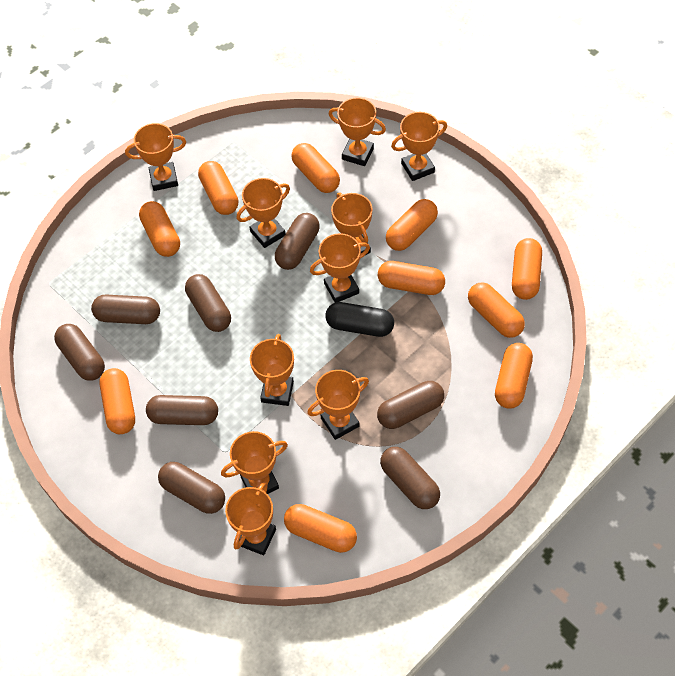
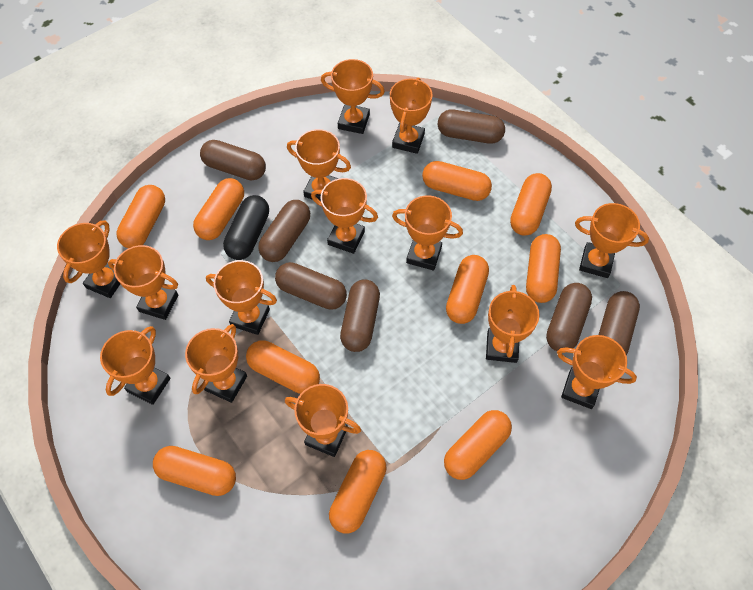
brown capsule: [54,324,105,381] [91,295,160,324] [146,395,218,425] [158,462,225,514] [185,274,231,332] [275,213,320,270] [377,381,444,429] [380,447,440,509] = 8 -> [200,140,266,180] [258,200,310,262] [275,262,347,310] [340,279,380,352] [438,109,505,144] [546,283,592,351] [598,291,640,355] = 7
orange trophy: [125,123,186,191] [221,431,288,494] [225,482,276,555] [237,178,290,248] [250,334,294,406] [307,370,369,440] [310,233,370,303] [329,98,386,166] [331,193,372,255] [391,112,447,181] = 10 -> [57,220,120,298] [100,326,170,405] [108,245,178,320] [185,324,247,403] [206,260,277,335] [285,384,361,457] [287,129,351,201] [311,178,378,254] [321,59,385,134] [390,78,433,154] [392,195,463,271] [486,285,540,363] [557,335,637,409] [575,203,649,278] = 14

